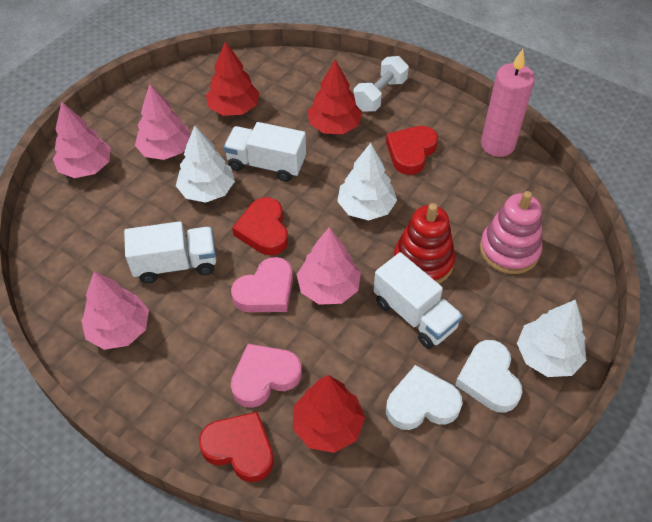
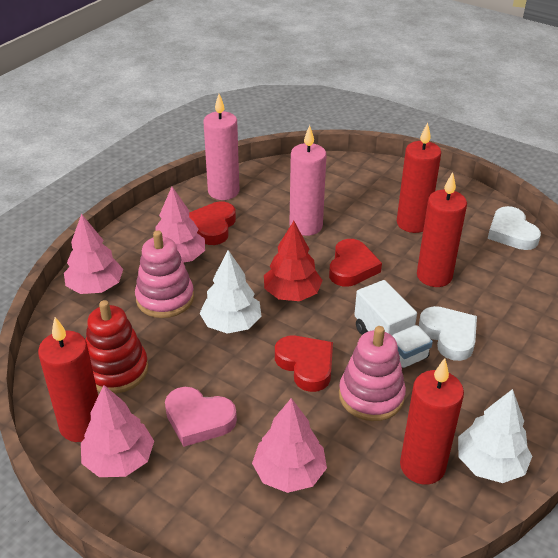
pink candle: [481,49,535,157] = 1 -> [203,94,239,200] [289,125,327,236] = 2
pink heart: [231,257,293,312] [231,344,302,408] = 2 -> [165,387,237,447] = 1
pink stacking toy: [480,191,542,274] = 1 -> [135,230,194,318] [339,326,406,421] = 2
red candle: none = 0 -> [38,317,98,442] [397,123,441,233] [400,358,464,484] [417,172,467,287] = 4
red tree: [206,41,259,116] [293,375,365,453] [308,59,362,134] = 3 -> [264,221,323,301] = 1
white dumbbell: [353,56,409,112] = 1 -> none = 0
white tree: [176,126,235,203] [337,143,397,220] [517,300,586,377] = 3 -> [199,250,262,334] [458,389,532,483] = 2
white truck: [124,221,216,283] [224,122,306,182] [373,252,463,349] = 3 -> [354,280,433,368] = 1

